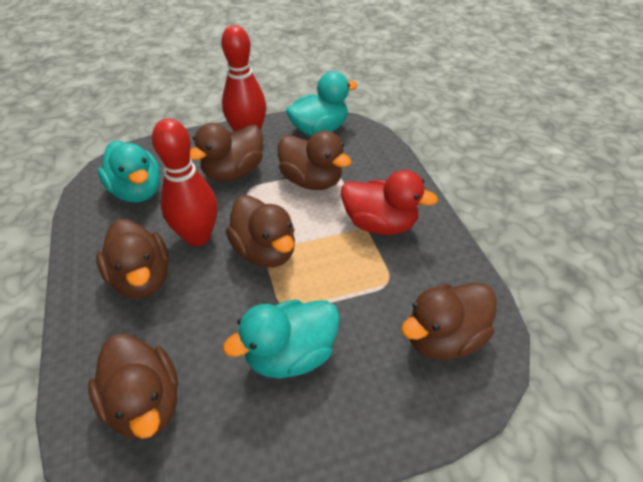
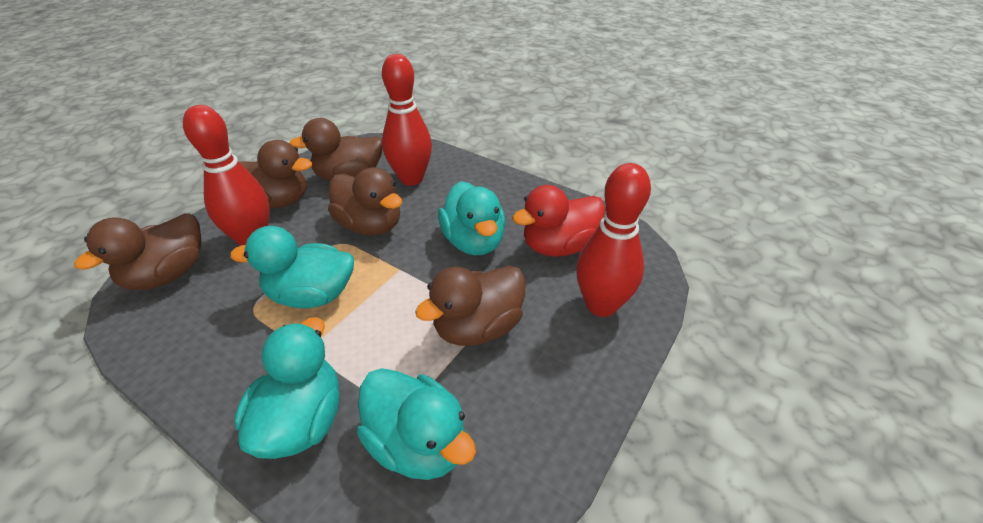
brown duck: [88,334,178,439] [96,219,169,298] [190,123,263,182] [226,195,295,267] [278,130,352,190] [401,283,497,360] = 6 -> [74,214,202,290] [240,140,312,208] [290,118,383,181] [328,167,403,236] [415,266,526,346] = 5
red bowling pin: [152,118,217,246] [221,25,266,131] = 2 -> [183,105,270,246] [382,54,432,186] [576,163,651,317] = 3
turquoise duck: [97,141,160,202] [223,300,340,378] [286,71,358,136] = 3 -> [230,226,354,308] [234,317,340,459] [357,368,476,480] [438,181,506,255] = 4

